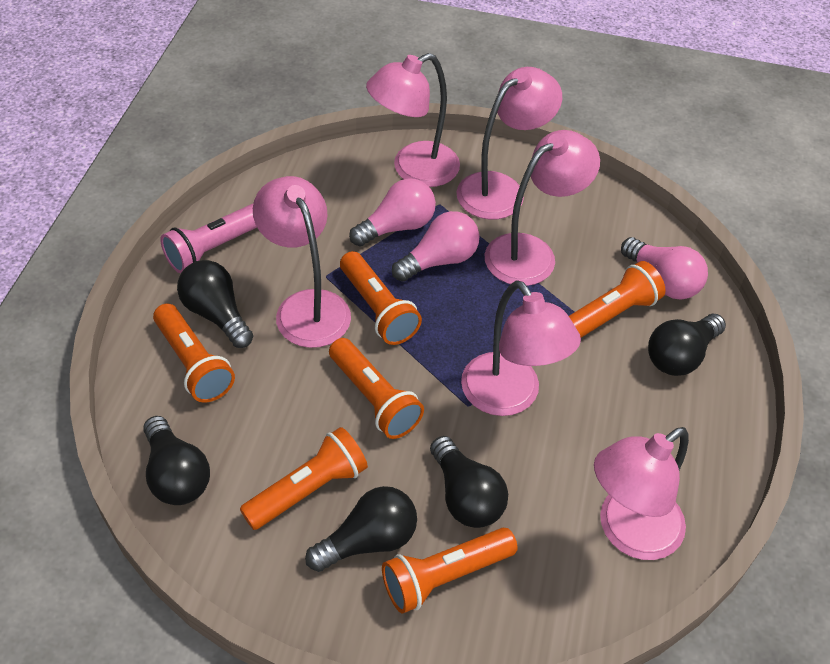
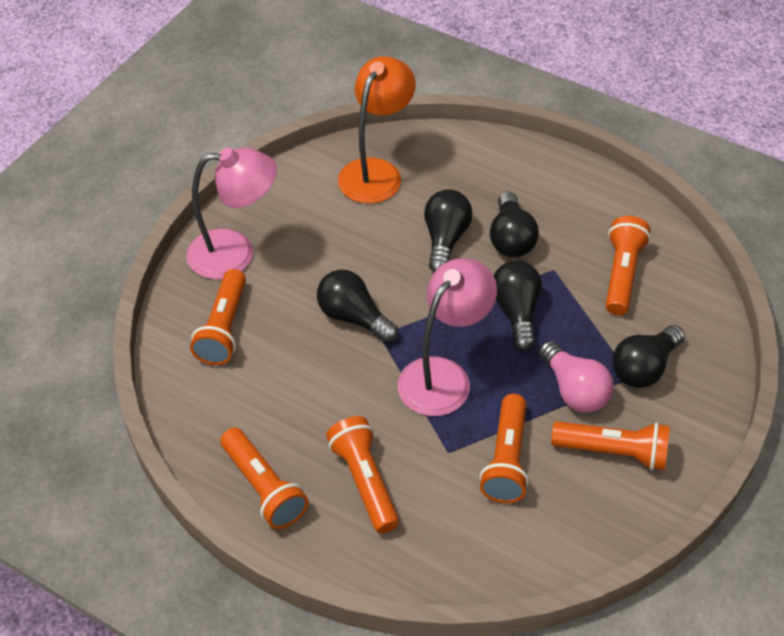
orange lamp: none = 0 -> [338,56,416,204] = 1
pink flashlight: [160,204,257,273] = 1 -> none = 0
pink lamp: [253,176,351,348] [366,53,460,187] [457,67,562,219] [461,280,581,416] [485,130,600,286] [594,427,689,560] = 6 -> [186,147,277,279] [398,258,497,416] = 2
pink light bulb: [349,178,436,247] [392,211,479,282] [621,237,708,299] = 3 -> [539,341,614,413] = 1

